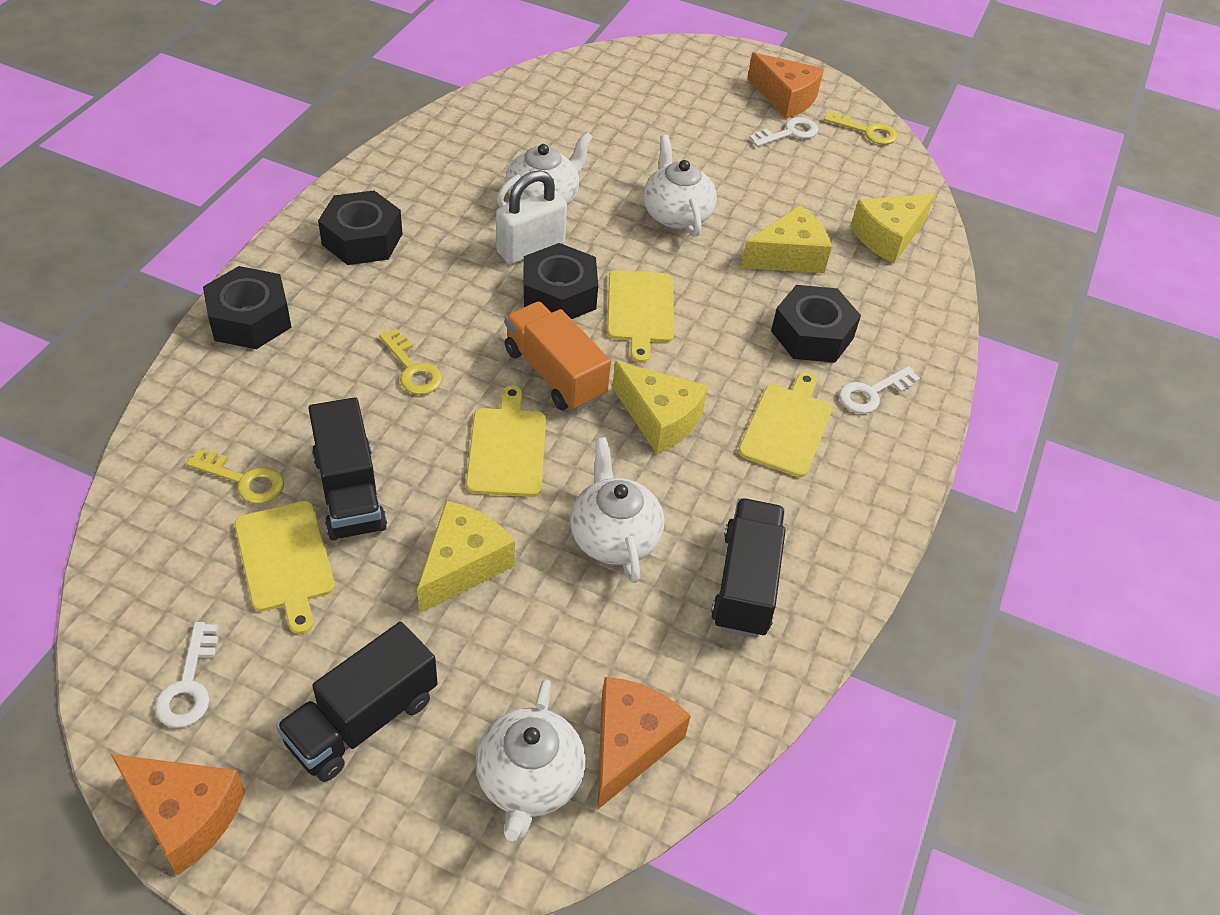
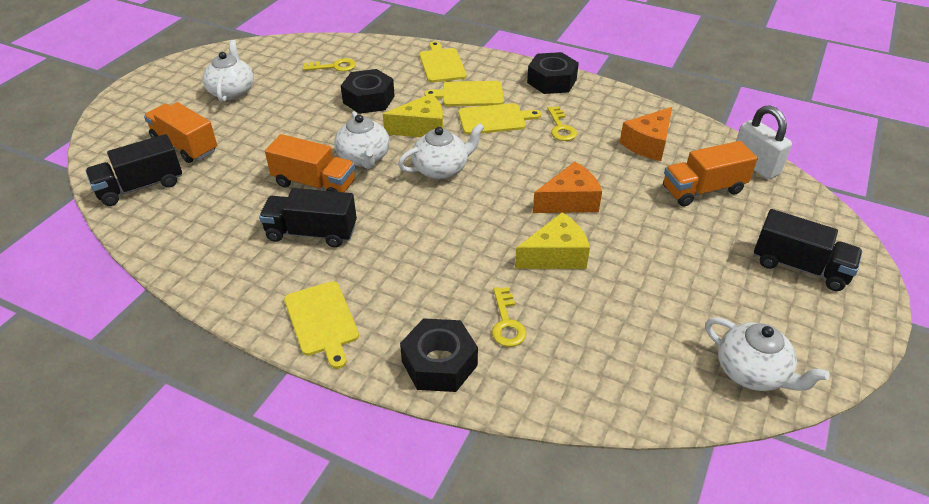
black nut: [203,266,292,349] [318,191,403,265] [523,243,598,319] [771,285,861,363] = 4 -> [341,69,395,114] [400,318,478,392] [527,52,579,94] = 3
orange cheese: [111,754,245,876] [597,677,691,810] [747,52,824,119] = 3 -> [533,161,602,213] [620,107,672,161] = 2
orange truck: [505,302,611,412] = 1 -> [144,102,217,163] [265,134,355,192] [663,141,758,207] = 3
white key: [155,622,218,728] [749,117,818,147] [839,366,920,414] = 3 -> none = 0
yellow cheese: [417,501,515,614] [612,361,708,454] [741,205,832,273] [850,194,935,263] = 4 -> [383,94,443,137] [515,212,590,269] = 2

